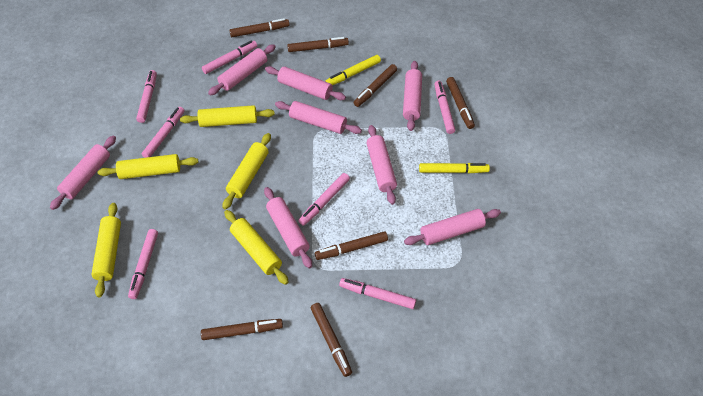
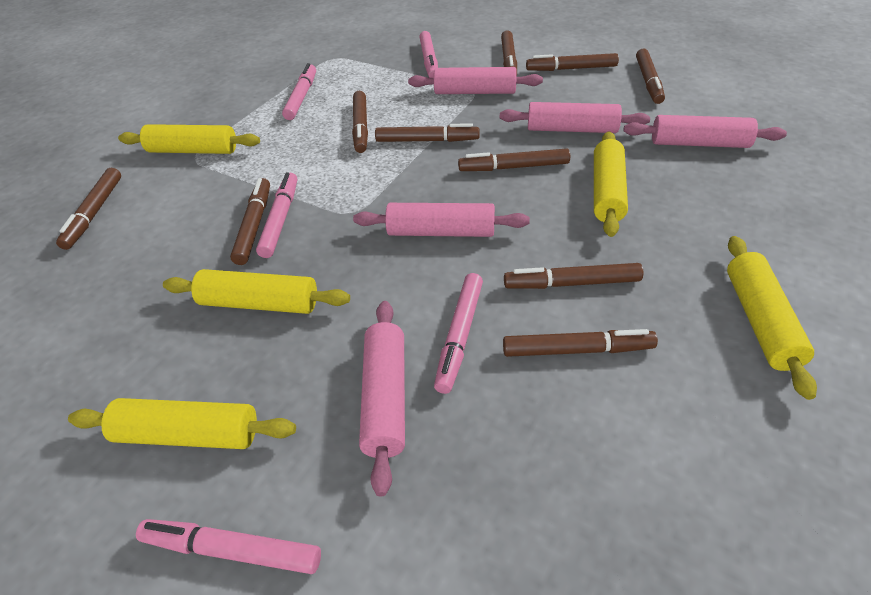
brown marker: [201,319,283,340] [229,18,290,37] [287,37,349,52] [311,303,352,377] [315,231,388,260] [353,64,397,107] [446,77,475,129] = 7 -> [56,168,121,250] [230,178,270,265] [352,91,368,153] [375,123,480,142] [458,149,570,171] [501,30,517,70] [503,329,658,357] [504,263,644,289] [526,53,619,71] [636,48,665,104] = 10
pink marker: [128,229,158,299] [136,70,157,123] [142,107,184,158] [202,40,257,74] [299,173,350,226] [339,278,416,309] [435,81,455,134] = 7 -> [136,519,321,574] [256,172,297,258] [282,63,316,120] [420,31,438,78] [434,273,483,394] = 5
pink rolling pin: [50,135,116,210] [208,44,276,95] [264,187,312,268] [265,66,346,100] [275,101,362,134] [367,125,397,205] [403,61,422,131] [404,209,501,245] = 8 -> [353,203,530,237] [359,301,405,497] [408,67,543,94] [500,102,650,133] [623,115,787,148] = 5
yellow marker: [325,55,381,85] [419,163,490,173] = 2 -> none = 0

